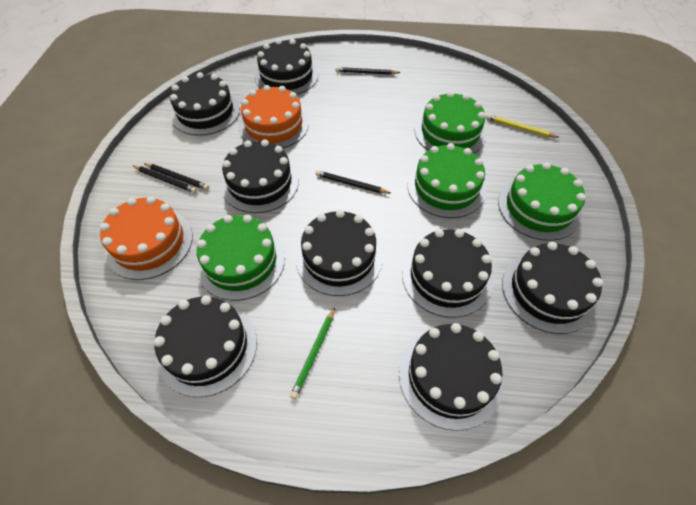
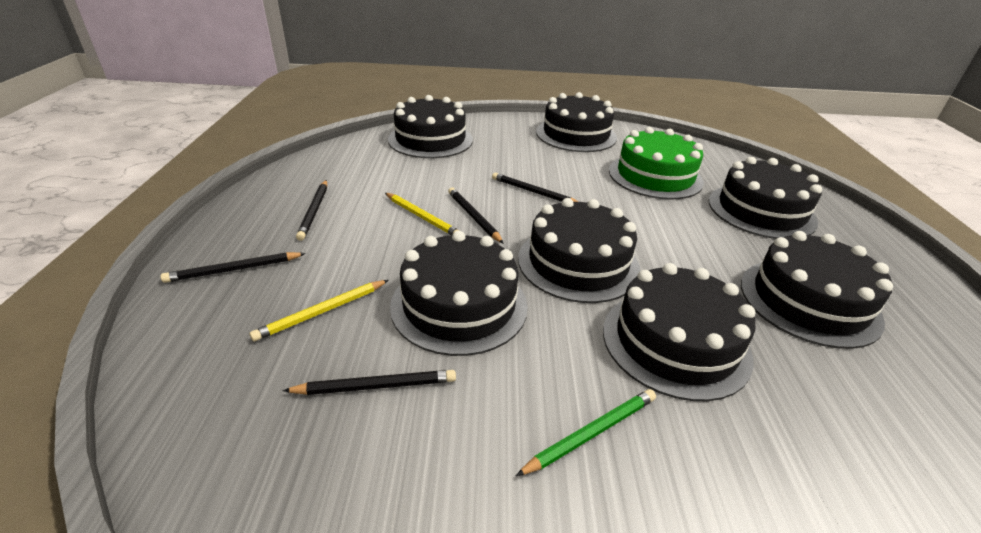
black cake: [154,295,257,397] [170,72,240,136] [221,139,299,213] [255,39,318,95] [296,210,383,296] [399,323,503,431] [402,229,493,318] [502,242,603,334] = 8 -> [388,95,473,158] [390,231,528,356] [518,198,640,303] [536,92,617,152] [603,263,755,401] [709,157,822,239] [741,231,893,349] = 7
black pencil: [133,165,197,193] [144,163,209,190] [316,170,391,194] [335,67,400,75] = 4 -> [161,252,306,283] [283,370,456,395] [296,180,327,241] [448,187,504,244] [492,172,579,202] = 5
green cake: [196,215,285,301] [407,143,486,218] [415,91,486,153] [498,162,586,241] = 4 -> [609,127,704,200] = 1
orange cake: [100,196,193,280] [239,85,309,148] = 2 -> none = 0
yellow pencil: [486,114,559,138] = 1 -> [249,280,388,342] [385,193,460,235] = 2

